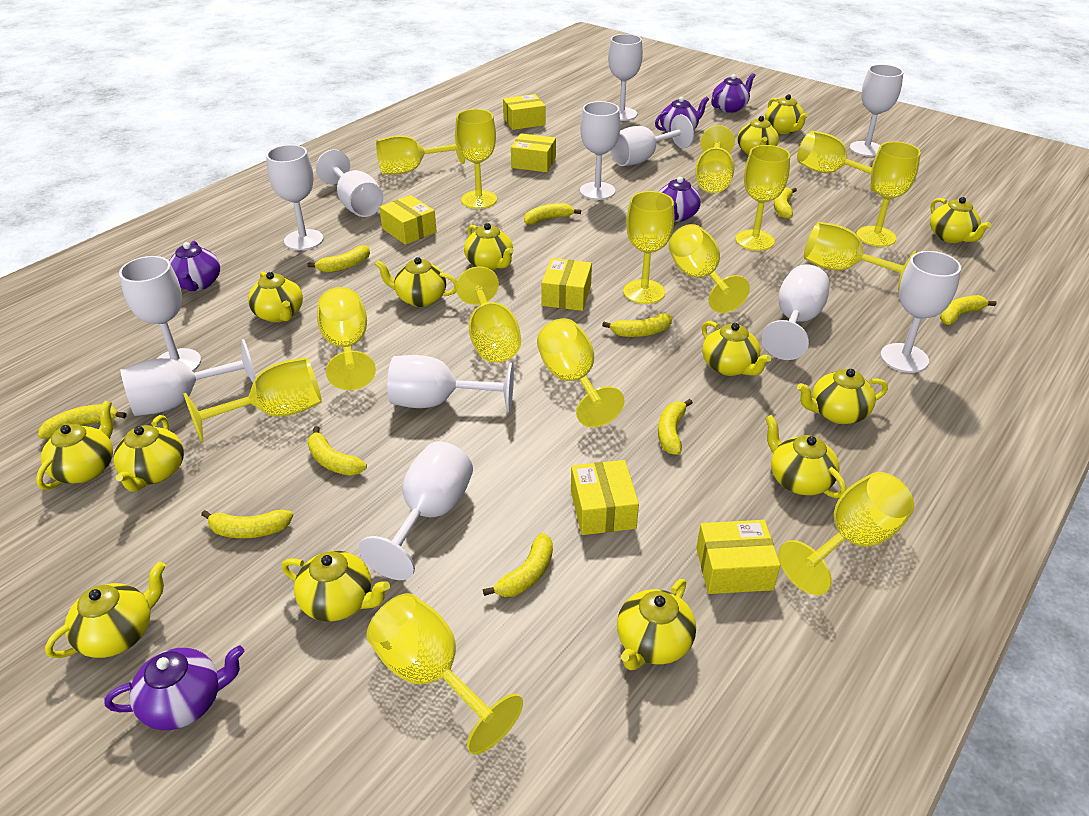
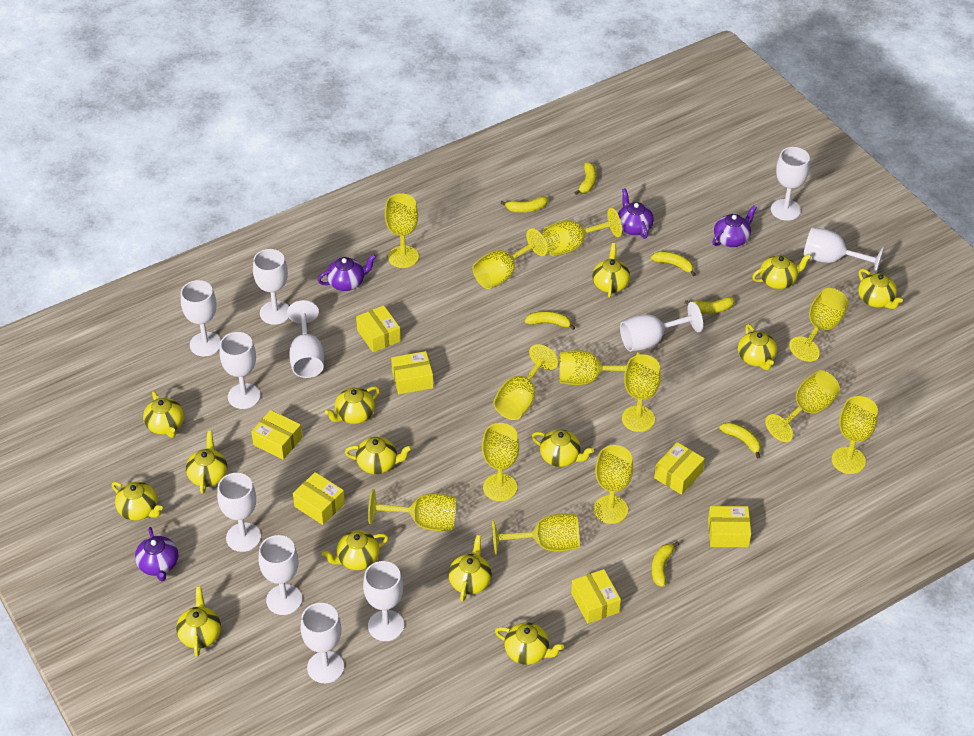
purple teapot: [104,646,244,730] [169,241,220,291] [655,97,709,132] [658,177,701,222] [711,73,755,113] = 5 -> [135,527,178,581] [318,254,376,291] [618,188,654,239] [712,205,757,247] = 4
white goblet: [119,256,201,372] [120,339,256,416] [266,145,324,250] [316,149,383,217] [359,441,473,580] [387,355,514,412] [580,101,620,200] [608,34,643,121] [610,114,694,166] [761,264,830,360] [849,64,903,157] [880,251,961,373] = 12 -> [181,280,221,356] [217,473,261,552] [220,332,261,409] [253,249,289,325] [259,535,302,615] [287,300,324,378] [300,603,344,683] [363,561,404,641] [620,301,703,352] [771,147,810,221] [803,227,884,274] = 11
yellow banana: [38,404,127,439] [201,510,293,538] [308,245,370,273] [308,426,367,476] [483,533,553,597] [524,203,581,225] [602,313,672,337] [658,399,693,455] [774,188,797,219] [940,295,997,325] = 10 -> [500,196,548,213] [525,311,575,330] [574,162,596,195] [651,252,696,276] [652,541,679,587] [685,297,735,314] [719,422,761,458] = 7
yellow box: [379,195,437,245] [503,94,545,130] [511,133,556,172] [542,258,592,311] [571,460,639,535] [696,520,780,594] = 6 -> [251,410,302,460] [293,472,345,525] [356,305,401,353] [391,351,434,394] [571,569,621,624] [654,442,705,495] [708,506,751,547] = 7
yellow goblet: [183,357,322,442] [317,287,376,390] [366,593,523,755] [376,135,465,175] [455,109,497,209] [456,266,521,363] [537,318,625,427] [623,191,674,304] [669,224,750,313] [695,125,735,193] [735,145,790,251] [779,472,914,595] [797,131,876,192] [804,222,917,291] [856,142,921,247] = 15 -> [368,489,456,531] [385,194,419,268] [473,228,548,289] [482,423,519,501] [492,513,580,555] [493,344,559,420] [543,208,622,256] [560,350,640,385] [594,445,633,524] [622,354,661,432] [765,370,840,442] [789,288,848,362] [832,396,878,474] = 13

